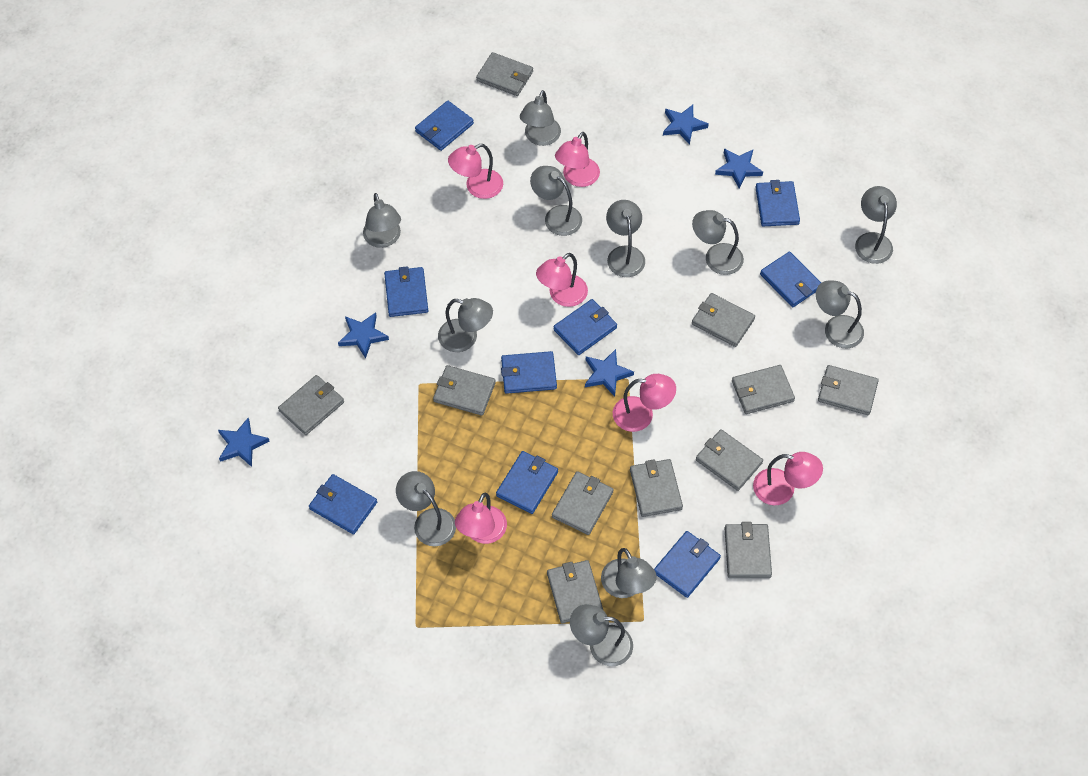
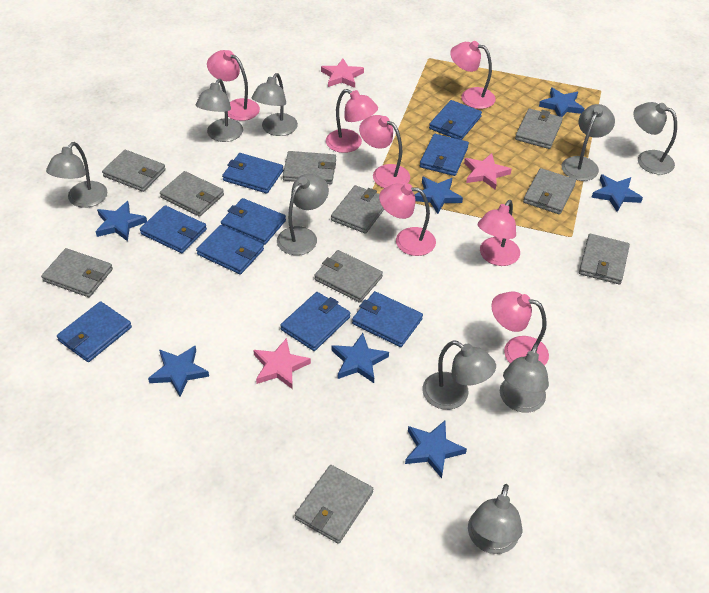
blue star: [218,418,270,467] [338,313,389,359] [585,349,634,397] [663,105,709,145] [715,148,763,189] = 5 -> [96,201,147,242] [148,345,209,397] [332,333,389,383] [405,421,467,478] [415,177,463,214] [539,88,585,117] [591,174,643,212] = 7
grey lamp: [363,193,401,248] [396,471,456,546] [438,298,493,352] [520,90,561,146] [530,166,582,236] [570,604,633,666] [601,548,657,598] [606,200,645,277] [692,210,744,275] [816,280,864,348] [855,186,897,264] = 11 -> [46,142,107,208] [196,79,243,142] [252,73,298,136] [277,174,329,255] [422,340,496,410] [468,484,522,554] [500,344,549,413] [562,104,615,181] [633,102,677,175] = 9
grey wallet: [278,375,344,435] [433,365,496,416] [476,52,533,96] [547,560,603,623] [552,471,614,535] [630,459,683,517] [692,293,755,347] [696,429,763,491] [724,522,772,578] [732,365,795,414] [818,365,879,415] = 11 -> [41,248,113,297] [102,150,166,192] [160,171,224,217] [283,151,336,184] [295,465,373,544] [314,250,383,303] [331,185,384,234] [515,108,563,149] [523,168,576,214] [579,234,630,284] = 10
pink lamp: [448,144,503,199] [455,493,507,544] [536,253,588,307] [555,132,600,187] [613,374,676,432] [753,452,823,505] = 6 -> [207,50,260,121] [326,89,378,153] [359,115,410,188] [379,183,436,256] [450,41,496,109] [478,200,520,266] [491,292,549,366] = 7
pink star: none = 0 -> [253,338,311,389] [321,59,364,88] [464,153,512,190] = 3

